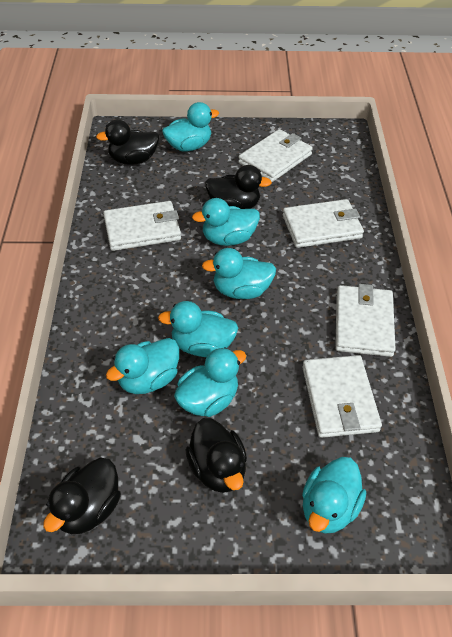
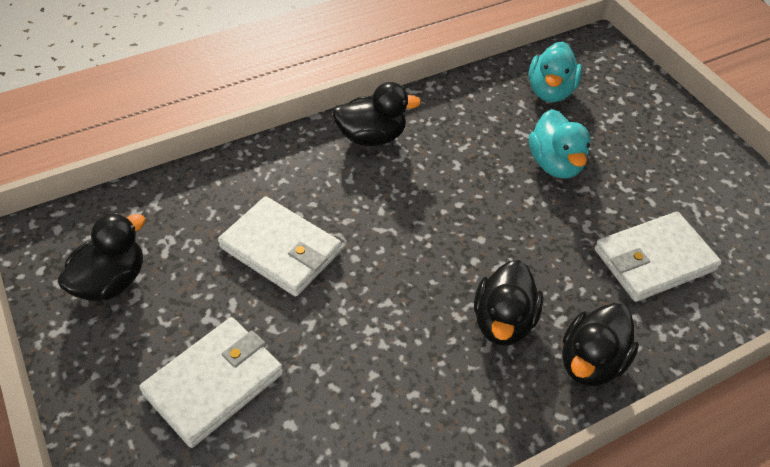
turquoise duck: [106,338,179,394] [158,301,238,357] [162,102,219,152] [174,347,246,417] [192,198,260,246] [202,248,276,299] [302,457,366,534] = 7 -> [529,42,582,102] [529,109,591,178] = 2
white wallet: [103,201,181,251] [238,129,313,182] [283,199,364,248] [302,355,382,438] [335,284,396,357] = 5 -> [139,317,283,448] [218,196,342,297] [595,212,722,302] = 3

